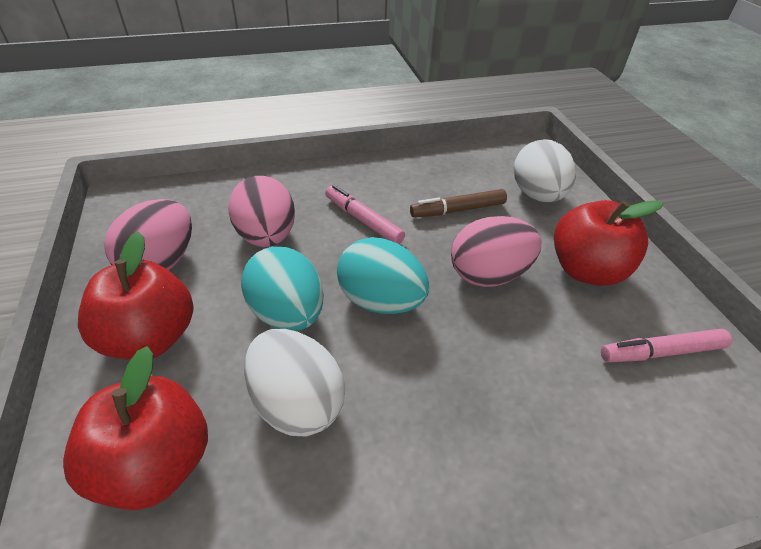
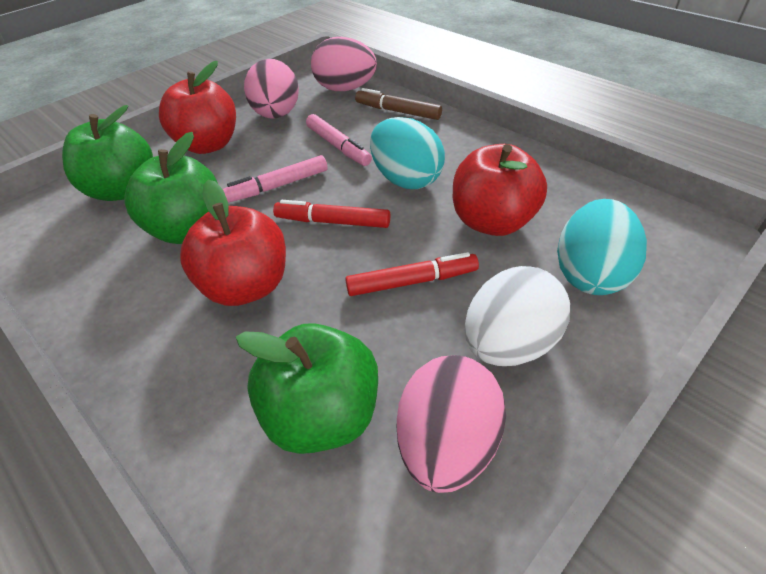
green apple: none = 0 -> [62,105,153,201] [124,132,218,244] [236,323,378,454] = 3
red marker: none = 0 -> [273,200,390,228] [345,252,479,296] = 2
white egg: [244,329,345,436] [514,139,576,202] = 2 -> [464,266,570,366] = 1

